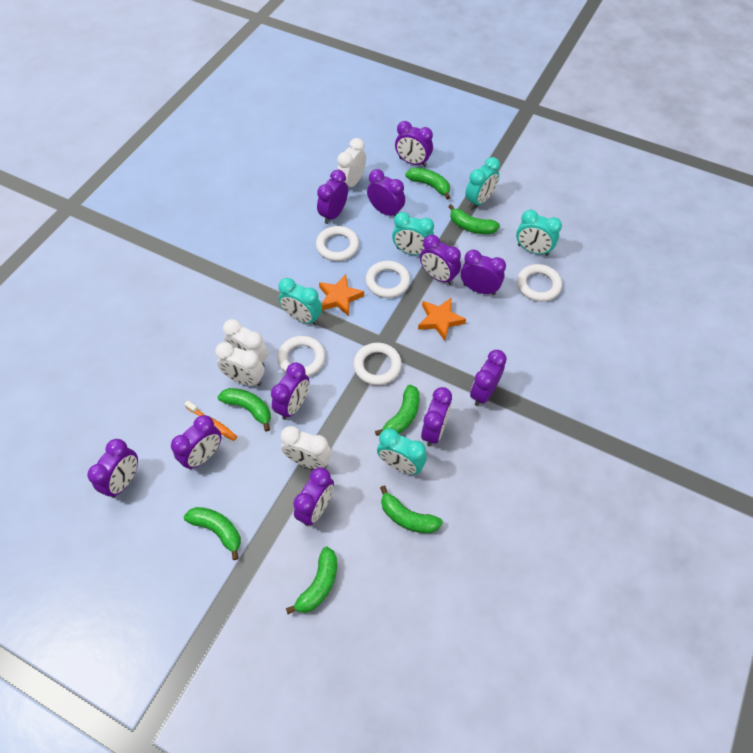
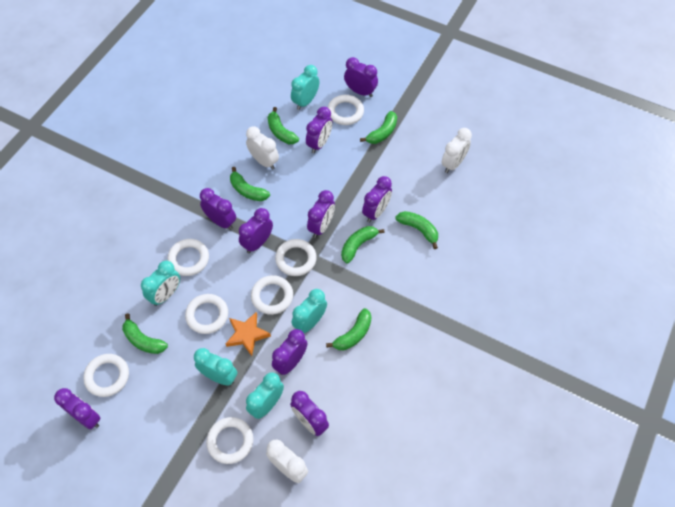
orange star: [319,274,364,316] [418,298,466,341] = 2 -> [226,312,271,356] = 1
orange toothbrush: [185,401,237,441] = 1 -> none = 0
purple clock: [87,439,138,498] [171,415,222,469] [271,363,309,420] [293,467,334,526] [317,170,348,224] [367,169,405,216] [395,121,433,167] [420,235,461,285] [421,387,452,447] [461,250,506,295] [470,350,507,406] = 11 -> [54,388,100,429] [200,188,236,230] [239,208,273,253] [272,329,308,375] [290,391,329,436] [306,107,332,153] [307,190,335,238] [344,57,378,97] [362,176,392,222] = 9
white clock: [215,342,265,386] [223,319,268,367] [281,426,331,469] [337,138,366,187] = 4 -> [246,127,279,170] [266,440,308,483] [441,128,472,173] = 3
white ring: [277,336,325,377] [316,226,359,261] [353,343,402,385] [366,261,410,298] [517,264,562,302] = 5 -> [83,354,129,397] [167,239,209,276] [185,294,228,334] [206,417,253,464] [251,275,293,315] [275,239,317,276] [327,95,364,125] = 7

